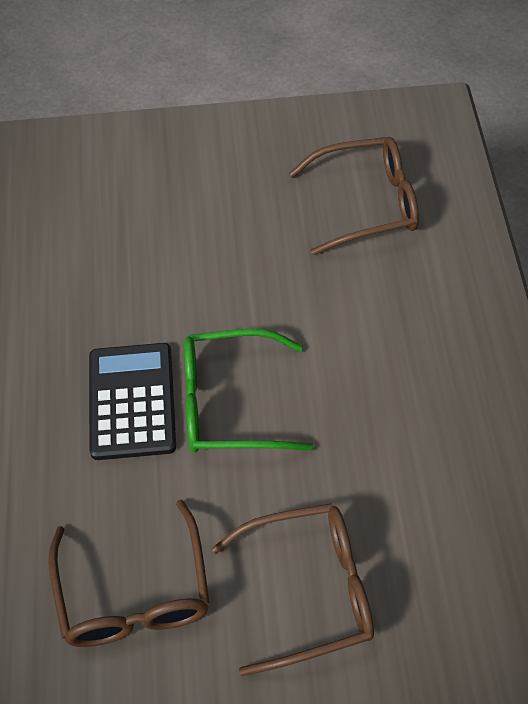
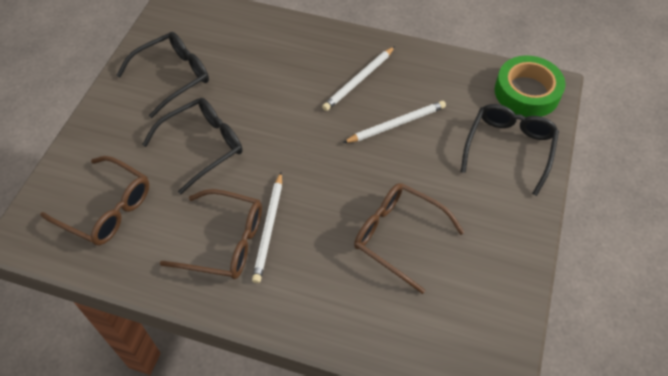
black calculator: [89,343,176,460] = 1 -> none = 0
black glasses: none = 0 -> [116,32,209,118] [142,98,243,194] [461,104,559,196] = 3
green glasses: [184,329,314,453] = 1 -> none = 0
green tape: none = 0 -> [495,55,566,117] = 1
white pencil: none = 0 -> [252,172,282,283] [322,46,395,111] [343,101,446,143] = 3

